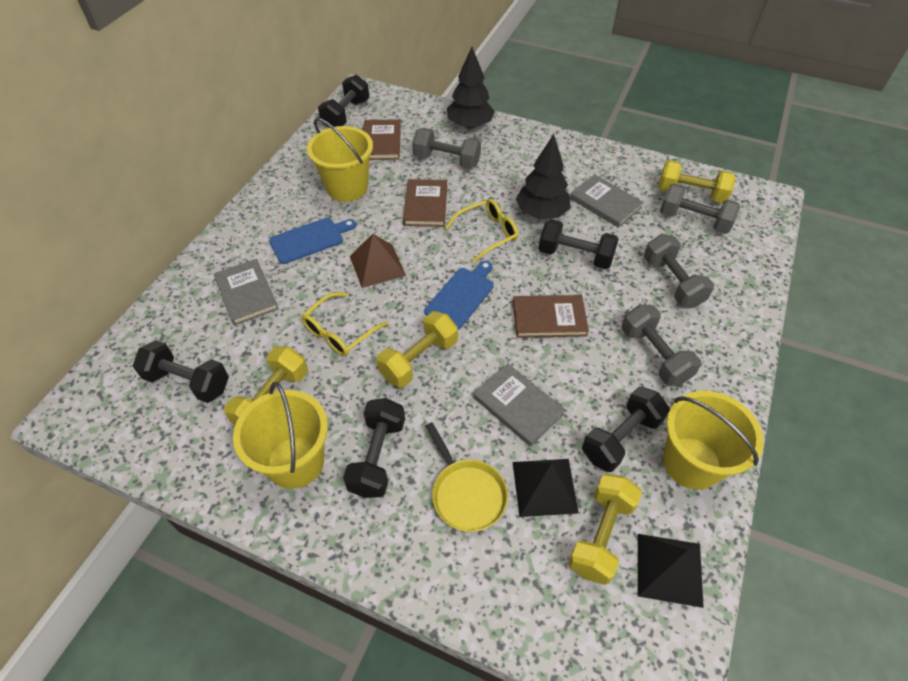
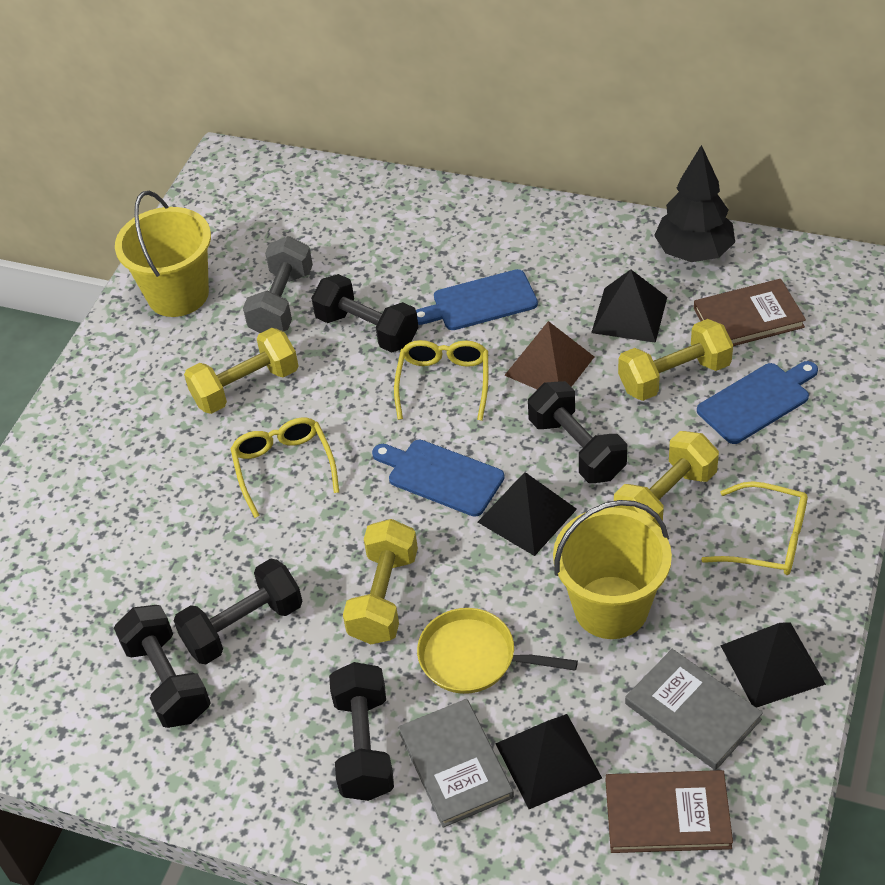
black pyramid: [513,459,579,517] [638,534,704,608] = 2 -> [478,472,577,556] [495,714,602,809] [591,269,667,343] [720,622,826,708] = 4
black tree: [447,47,495,129] [516,134,571,219] = 2 -> [654,145,735,262] = 1
blue cutting board: [269,218,356,264] [424,261,494,330] = 2 -> [372,440,504,517] [416,269,538,330] [697,361,818,444] = 3
brown book: [363,119,401,160] [403,179,447,227] [513,295,589,338] = 3 -> [606,770,733,853] [694,279,806,346] = 2
grey book: [214,259,279,325] [474,364,566,447] [570,174,644,228] = 3 -> [398,699,514,828] [625,649,763,770] = 2
grey dumbbell: [412,128,481,169] [621,304,701,386] [644,234,714,308] [660,184,740,234] = 4 -> [243,236,313,333] = 1
yellow bucket: [233,382,328,489] [307,118,373,202] [663,391,764,490] = 3 -> [115,191,211,317] [553,500,672,639] = 2
yellow glasses: [302,292,388,356] [445,199,518,263] = 2 -> [230,418,339,518] [394,340,488,421] [701,481,808,575] = 3

